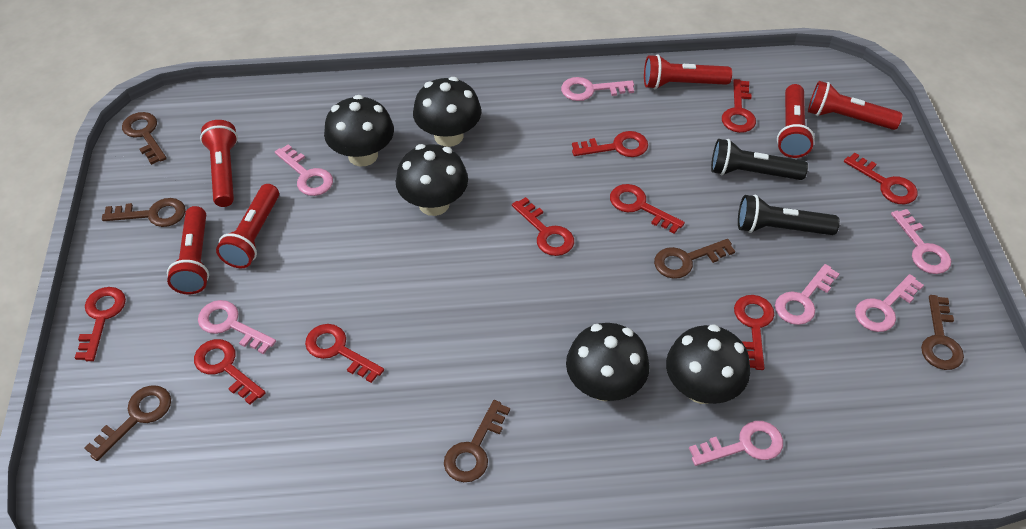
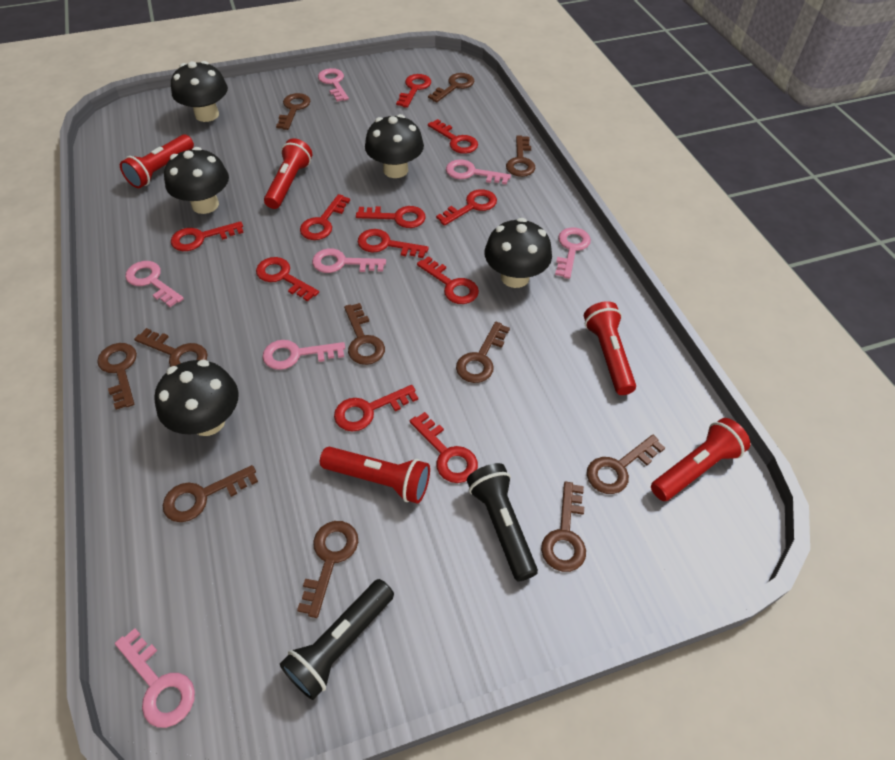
brown key: [85,385,171,461] [102,198,186,227] [122,112,167,165] [444,400,510,482] [654,239,735,279] [921,295,964,370] = 6 -> [97,343,137,410] [134,328,207,367] [163,465,258,522] [276,93,310,130] [297,521,358,618] [344,303,385,365] [428,73,474,103] [456,322,510,383] [506,135,535,177] [541,481,586,572] [587,435,665,494] = 11
red flashlight: [167,206,209,294] [200,120,238,207] [216,184,279,268] [644,54,732,89] [777,84,815,158] [808,81,902,130] = 6 -> [120,134,194,188] [264,138,312,209] [320,447,430,504] [584,301,636,395] [651,418,750,501] = 5
red key: [75,287,126,361] [194,339,266,405] [305,324,384,383] [512,197,574,256] [572,131,648,157] [610,184,685,234] [722,79,756,133] [734,295,774,370] [844,153,918,204] = 9 -> [171,221,244,251] [256,257,319,301] [300,194,350,240] [334,385,418,432] [356,206,426,228] [358,229,429,258] [396,74,431,108] [410,412,478,483] [417,256,479,304] [428,119,478,154] [436,189,497,226] = 11

